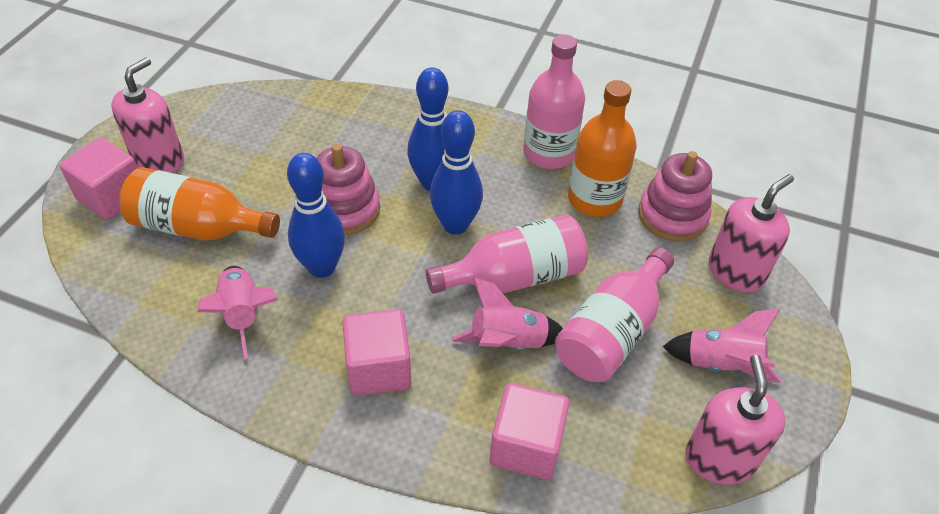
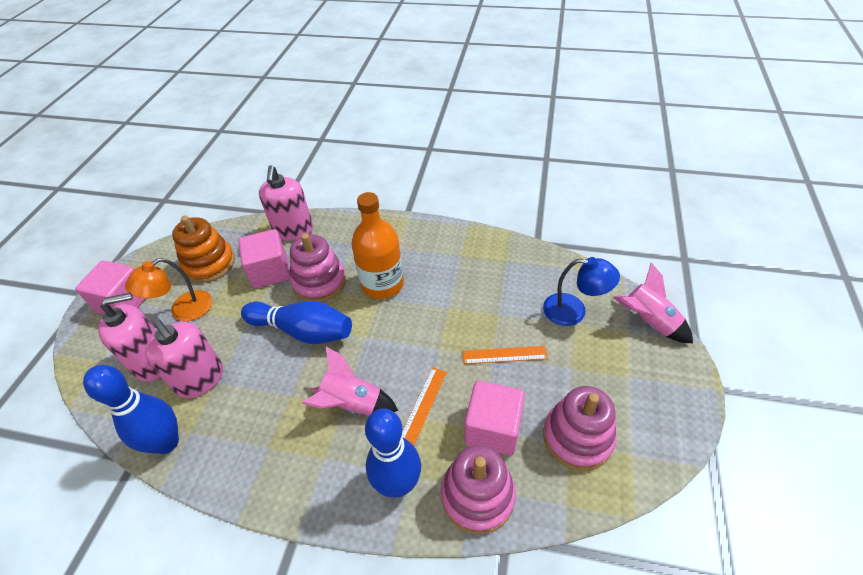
blue lamp: none = 0 -> [543,257,620,326] = 1
orange bottle: [119,167,280,241] [568,80,636,217] = 2 -> [351,192,404,299] = 1
orange lamp: none = 0 -> [125,258,212,321] = 1
orange ruler: none = 0 -> [401,367,447,446] [463,346,548,364] = 2
orange stacking toy: none = 0 -> [172,216,235,283] = 1
pink bottle: [426,214,588,294] [523,34,585,169] [555,248,674,382] = 3 -> none = 0
pink rocket: [197,266,278,359] [451,277,563,350] [663,309,781,383] = 3 -> [302,347,398,415] [613,263,693,343] = 2
pink stacking toy: [316,144,380,235] [638,151,712,242] = 2 -> [290,233,346,302] [441,445,516,534] [543,386,616,471] = 3

